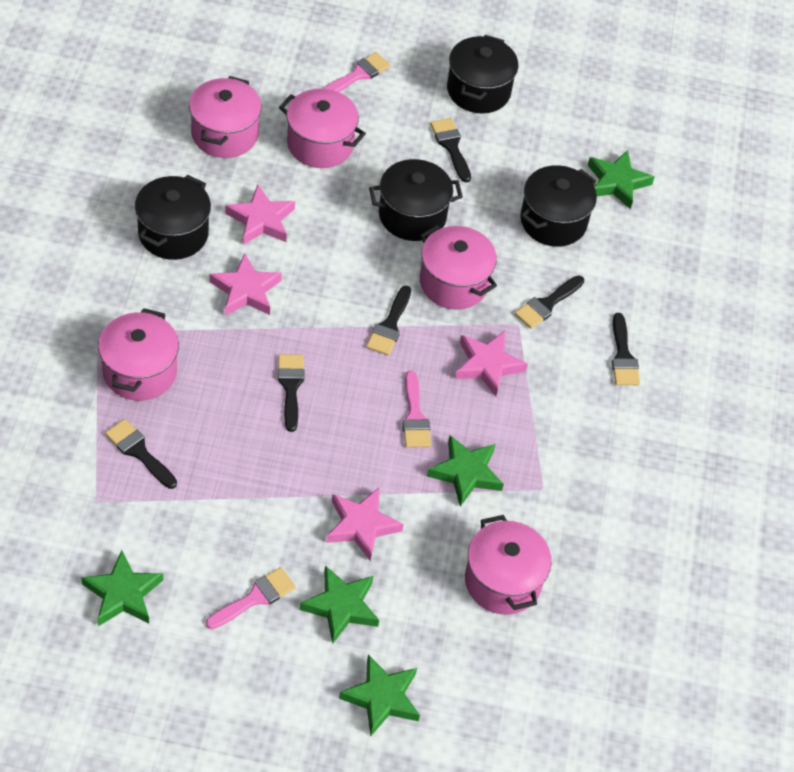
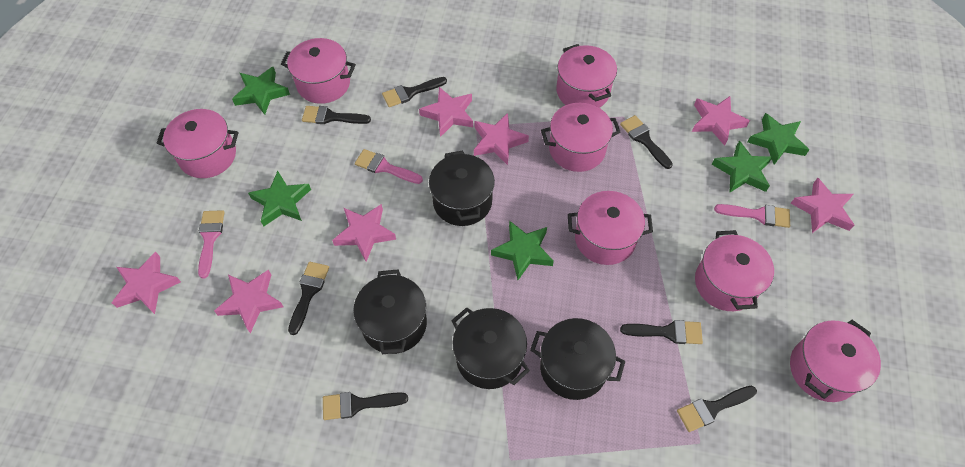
black brush: [105,419,177,489] [278,354,304,432] [366,286,411,356] [430,118,471,182] [515,276,584,329] [612,313,640,385] = 6 -> [288,262,329,335] [302,106,371,124] [323,392,408,420] [382,77,447,107] [620,115,673,169] [620,320,703,344] [677,386,757,432] = 7
pink pot: [98,308,179,401] [189,76,262,158] [279,88,366,168] [420,225,497,310] [465,515,551,615] = 5 -> [157,109,238,178] [281,38,356,104] [541,103,621,172] [556,44,617,108] [568,191,653,265] [695,230,774,311] [790,320,881,402] = 7
pink star: [210,253,282,316] [225,184,295,245] [326,488,404,561] [455,331,528,396] = 4 -> [112,252,181,314] [214,270,283,333] [332,204,396,262] [419,87,473,137] [474,113,529,165] [692,96,750,146] [790,178,854,233] = 7

